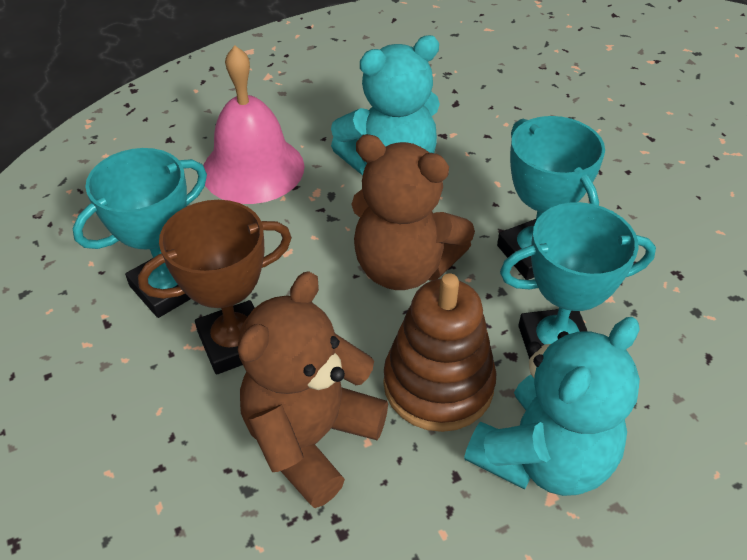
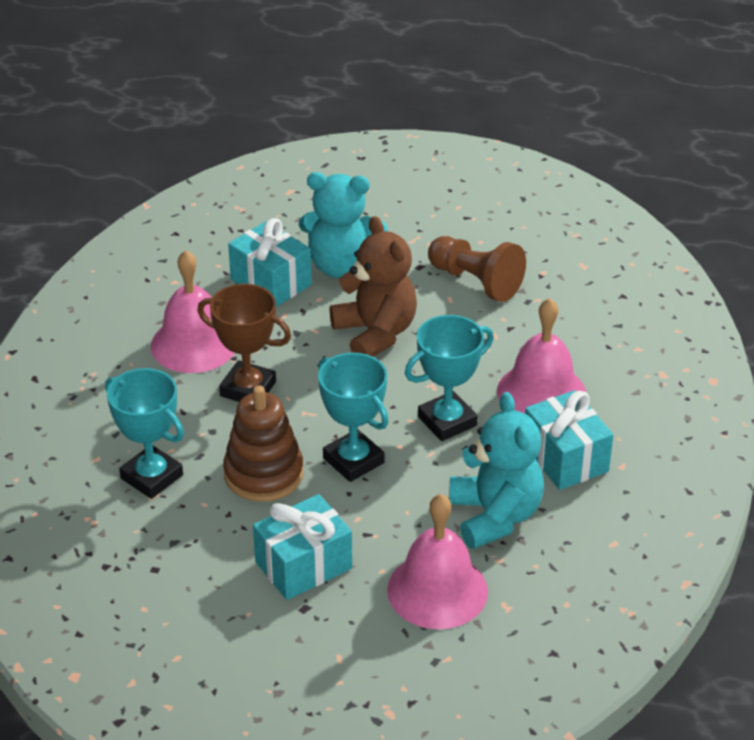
brown pawn: none = 0 -> [428,236,526,302] = 1
brown teddy bear: [238,271,388,508] [351,134,475,290] = 2 -> [330,216,417,357] = 1
pink bell: [203,46,304,204] = 1 -> [151,250,235,373] [387,494,488,629] [497,298,586,414] = 3
turquoise gift: none = 0 -> [228,218,312,307] [253,494,352,600] [525,390,613,490] = 3

